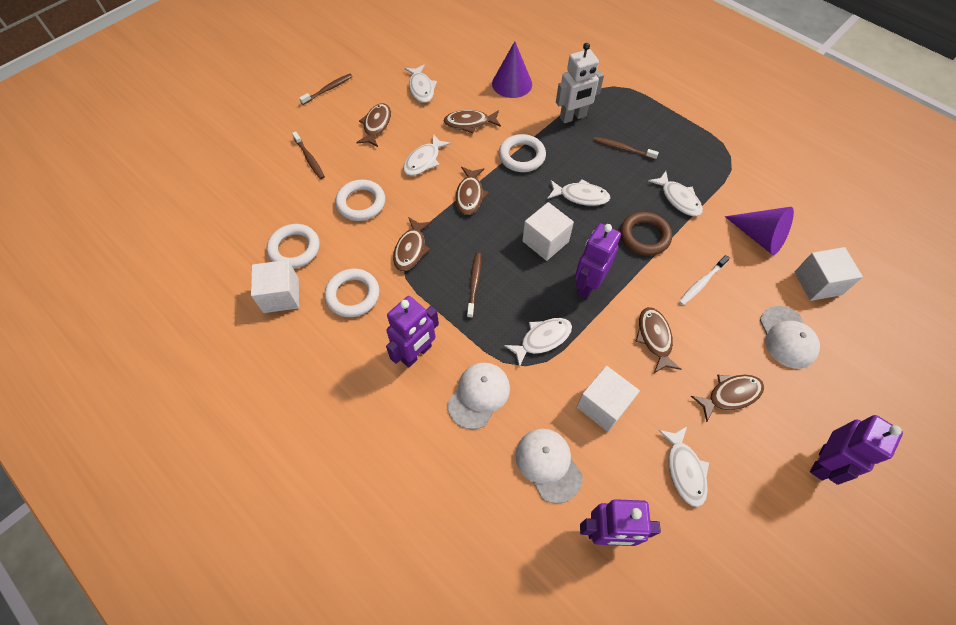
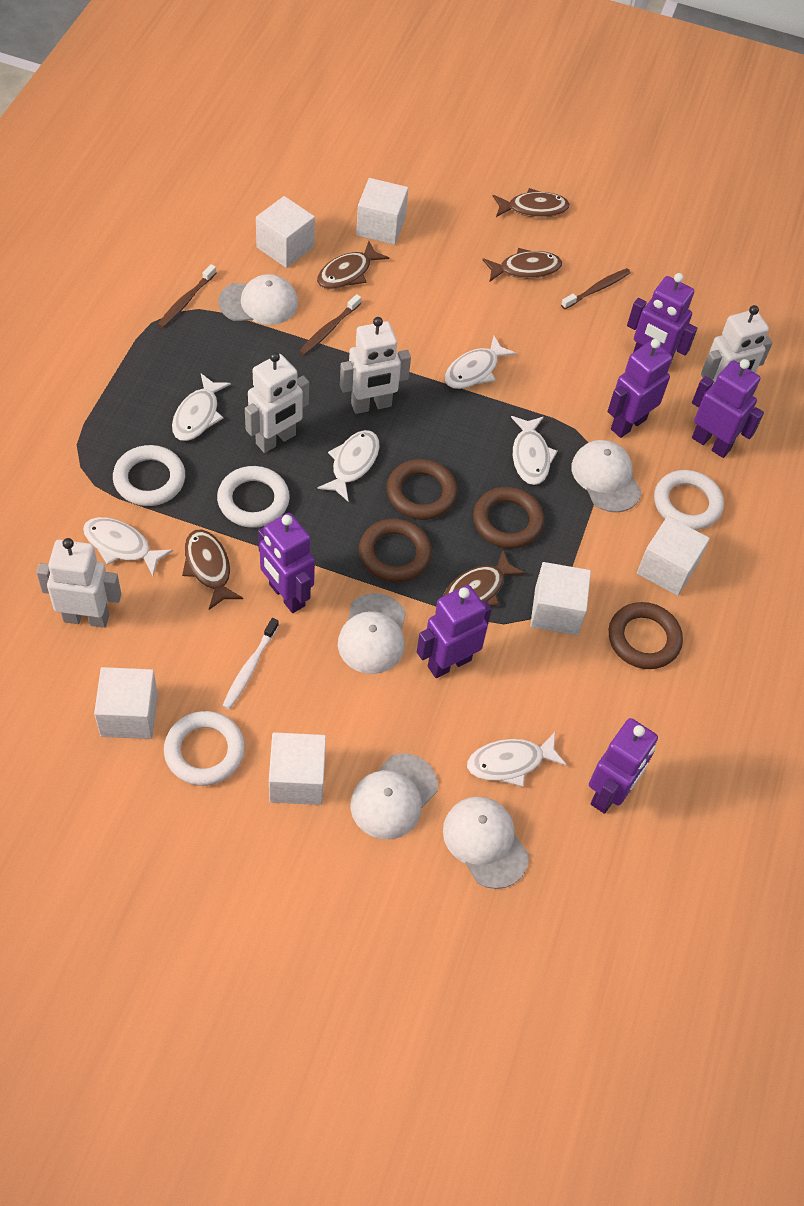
brown fish: [356,103,391,147] [393,217,432,271] [444,110,501,133] [455,167,489,215] [635,307,681,373] [691,375,764,422] = 6 -> [182,529,243,610] [317,241,389,289] [443,550,526,606] [482,248,562,282] [493,188,570,217] = 5
brown ring: [620,212,672,256] = 1 -> [359,518,432,582] [387,459,458,520] [473,487,544,548] [609,602,683,669] = 4
brown toothbrush: [292,131,325,179] [299,73,353,105] [467,253,481,318] [594,137,659,160] = 4 -> [157,264,217,328] [299,294,361,355] [561,268,631,309] = 3
purple cone: [492,41,532,98] [725,207,794,255] = 2 -> none = 0
purple robot: [386,296,439,368] [575,223,621,299] [580,499,661,546] [810,415,903,485] = 4 -> [258,513,315,613] [417,585,492,678] [589,718,658,814] [608,339,672,438] [627,273,697,365] [692,359,764,458] = 6
white cap: [447,363,510,429] [515,428,583,504] [760,306,820,369] = 3 -> [218,274,298,325] [338,593,406,674] [350,753,438,839] [443,797,529,889] [571,440,642,512] = 5
white cube: [251,260,299,313] [522,202,574,261] [577,366,640,432] [795,247,863,301] = 4 -> [94,667,158,739] [256,196,315,268] [269,732,326,805] [356,178,408,245] [530,562,591,635] [637,516,710,596] = 6
white robot: [556,43,604,123] = 1 -> [36,538,121,628] [245,352,309,453] [340,317,411,414] [701,305,773,385] = 4

